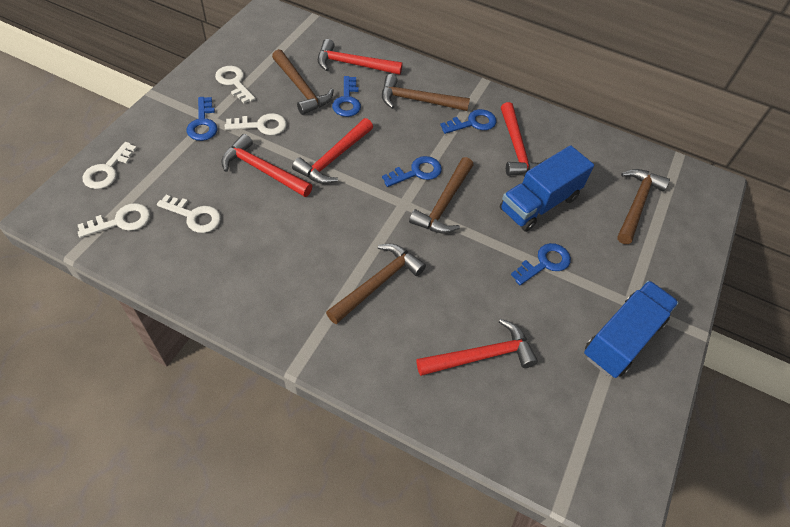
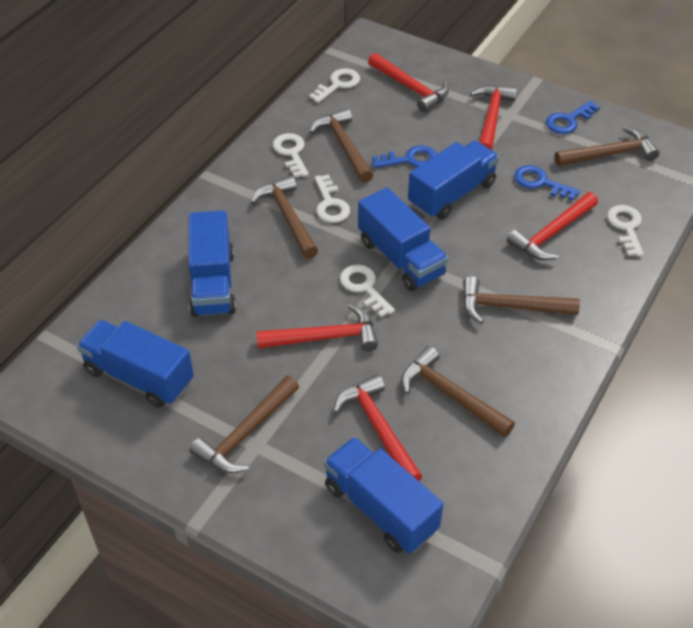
blue key: [187,97,217,141] [332,76,361,117] [382,156,442,187] [440,109,496,134] [511,243,571,285] = 5 -> [372,145,437,168] [514,165,580,201] [546,101,600,134] = 3
blue truck: [500,145,594,232] [584,281,679,378] = 2 -> [77,320,194,407] [189,210,236,317] [324,437,443,554] [358,187,448,291] [408,140,499,220] = 5
brown hammer: [272,49,334,115] [326,244,426,324] [382,74,470,111] [409,157,473,234] [617,169,670,244] = 5 -> [189,376,299,474] [251,176,318,259] [309,108,373,183] [402,346,515,437] [463,276,580,324] [554,126,660,166] = 6

